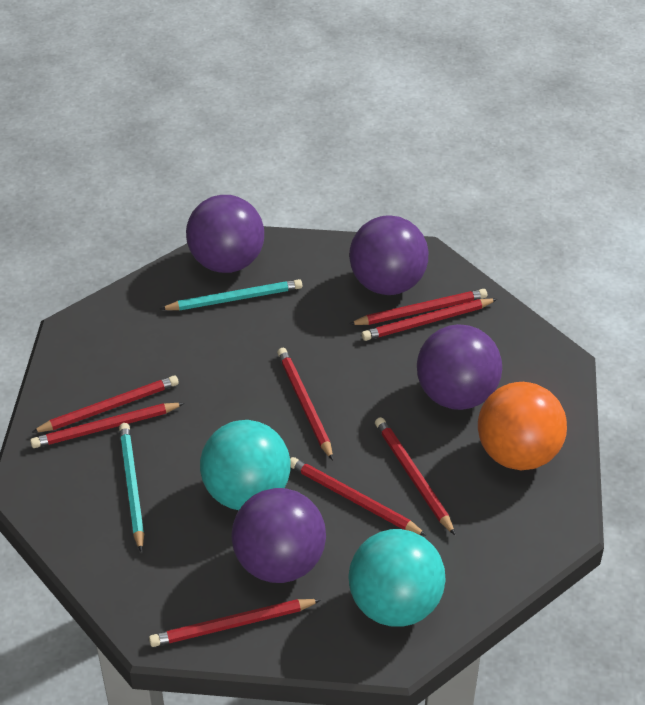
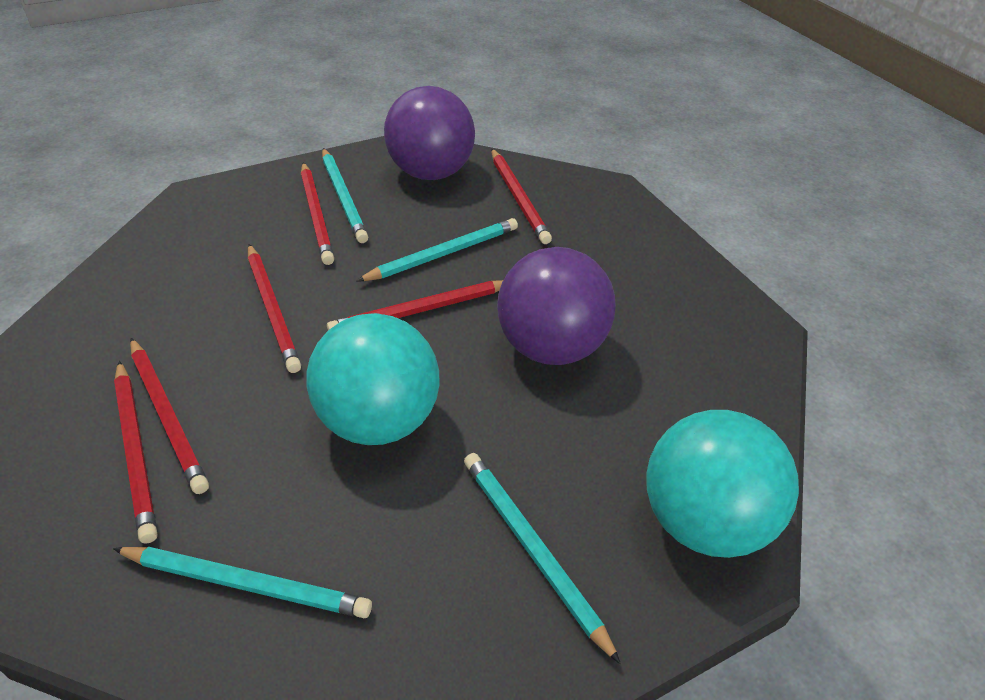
orange ball: [478,382,567,470] = 1 -> none = 0
purple ball: [186,195,264,273] [231,488,326,583] [349,215,428,295] [417,324,502,410] = 4 -> [384,86,475,180] [497,247,616,365] = 2
red pencil: [30,403,185,448] [31,375,179,433] [149,599,321,647] [277,348,333,460] [290,457,427,536] [349,289,487,325] [361,298,497,341] [375,417,455,535] = 8 -> [114,361,157,544] [130,338,209,494] [248,244,301,373] [301,162,334,265] [327,280,503,330] [491,149,552,244] = 6
turquoise pencil: [119,423,144,552] [160,279,302,311] = 2 -> [113,547,372,618] [322,148,368,243] [357,218,518,281] [464,453,621,664] = 4

